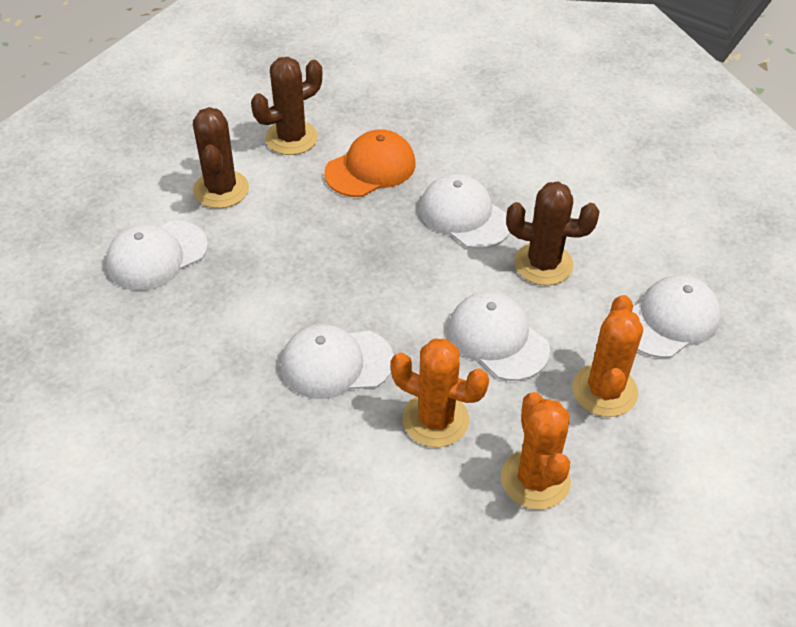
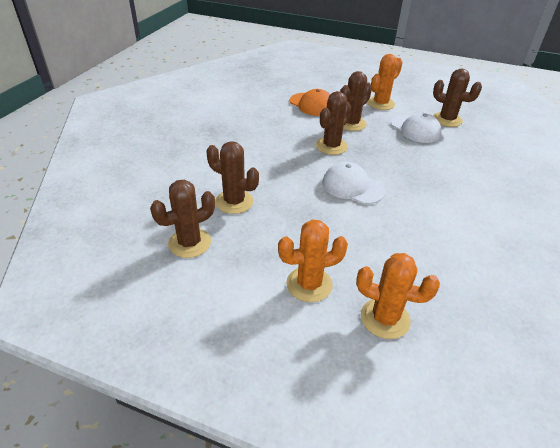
brown cactus: [193,107,249,208] [251,57,322,155] [506,182,600,285] = 3 -> [150,180,215,258] [207,141,259,214] [316,91,351,155] [340,71,372,131] [433,68,482,127] = 5
white cap: [106,221,208,291] [281,324,394,399] [419,174,510,249] [448,292,550,381] [632,275,721,358] = 5 -> [322,162,385,204] [391,113,442,143] = 2

